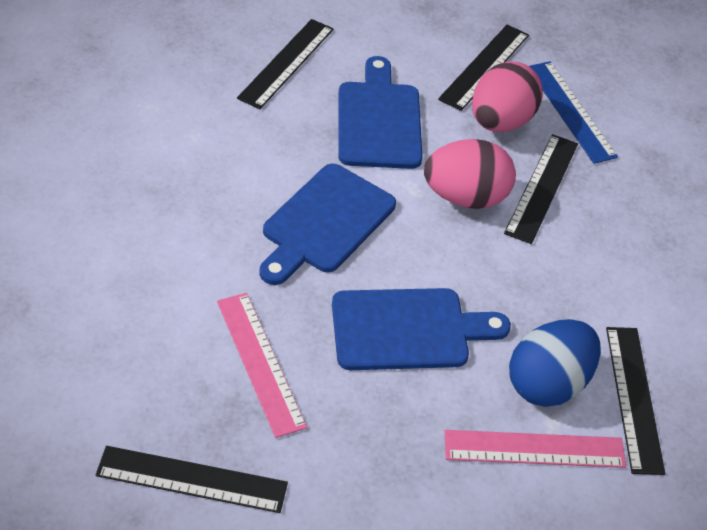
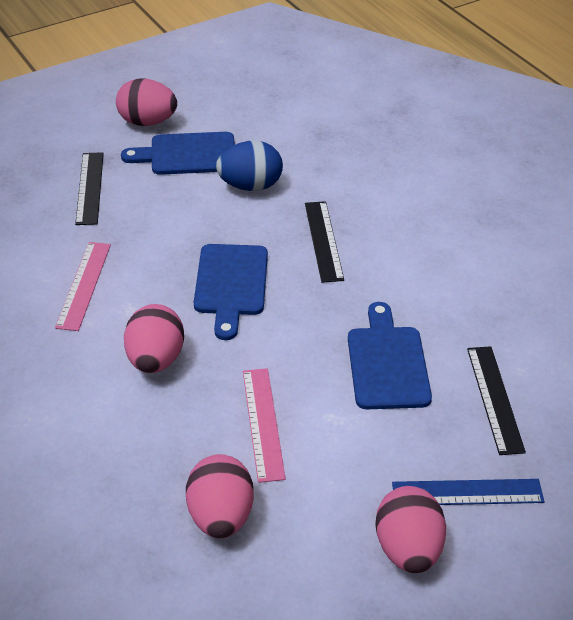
black ruler: [96,446,288,513] [237,19,334,109] [438,25,529,111] [504,134,578,244] [606,327,665,475] = 5 -> [75,152,104,225] [305,201,344,283] [467,346,526,455] = 3
pink egg: [424,139,516,209] [472,61,543,132] = 2 -> [116,78,177,126] [124,304,184,373] [186,454,254,538] [375,486,446,573] = 4

